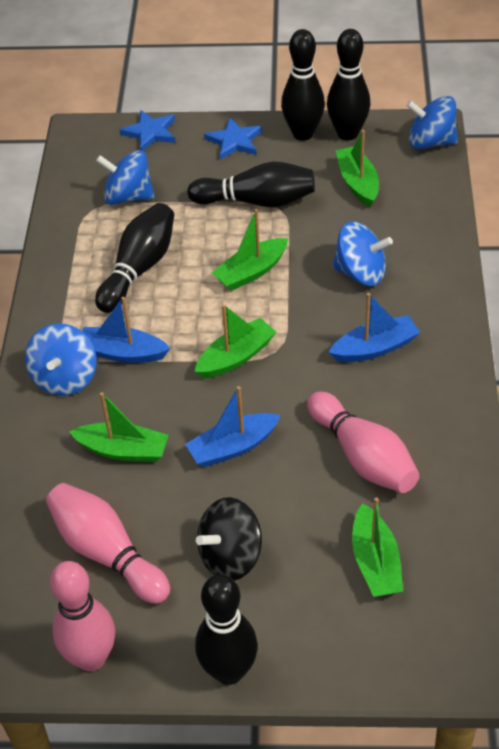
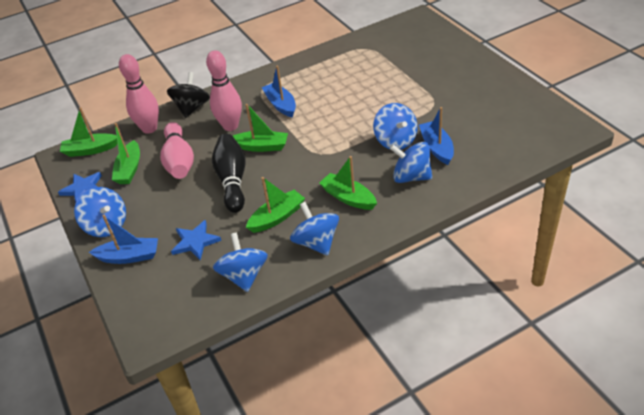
black bowling pin: [95,203,174,313] [187,162,315,207] [195,574,258,685] [281,29,325,141] [327,29,370,140] = 5 -> [212,134,246,213] = 1
blue spinning top: [25,323,97,396] [96,150,154,205] [332,221,393,286] [406,96,458,149] = 4 -> [74,187,126,237] [213,232,268,292] [290,202,339,256] [373,103,418,150] [390,142,432,183] = 5

